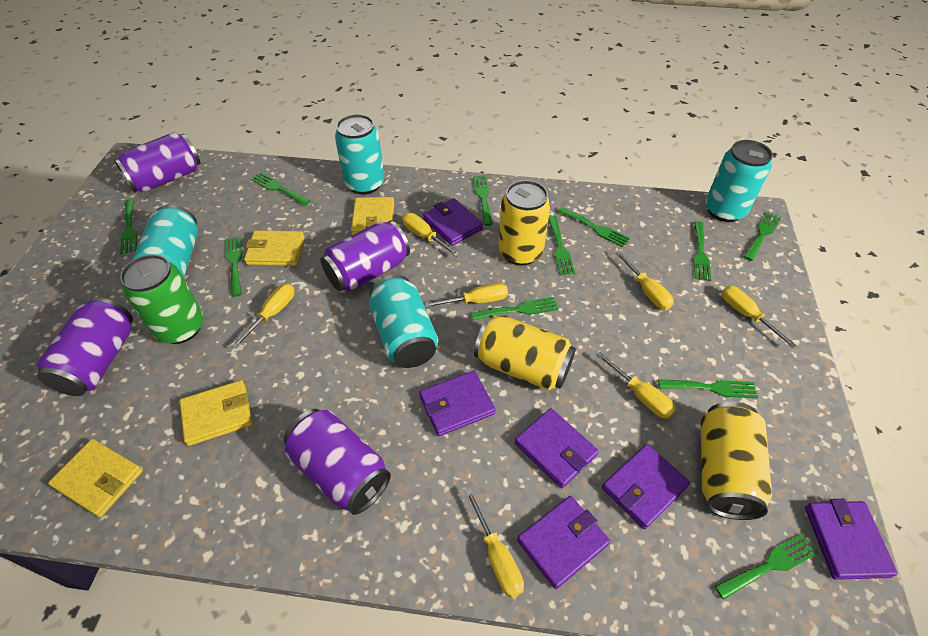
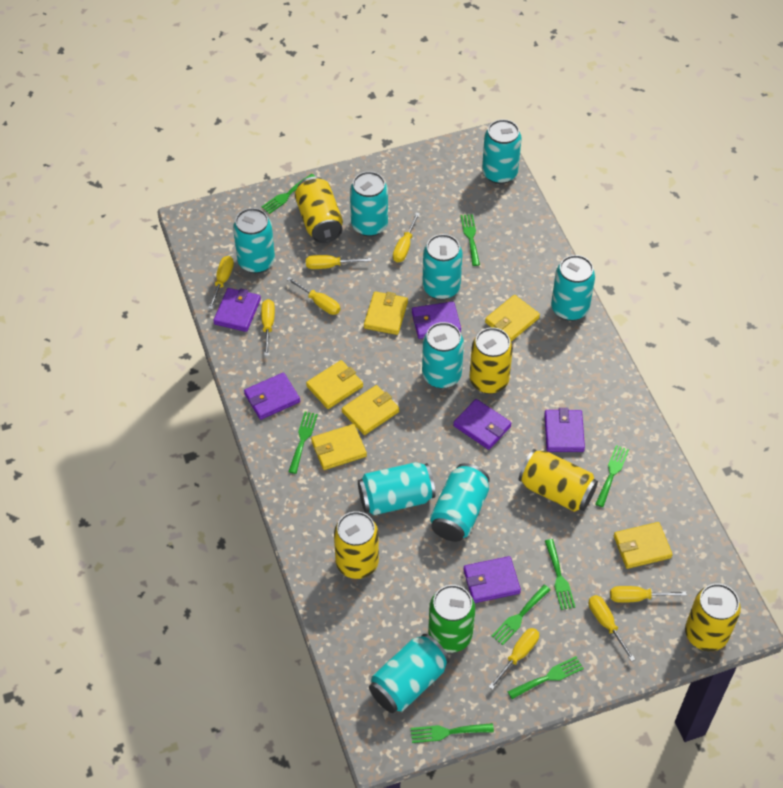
green fork: [120,199,137,254] [225,237,242,297] [251,172,310,206] [471,297,559,321] [473,175,493,226] [549,216,575,275] [557,207,630,247] [658,379,758,398] [693,221,711,281] [715,533,818,600] [744,212,781,261] = 11 -> [261,174,315,214] [288,412,318,474] [411,723,494,743] [461,214,480,266] [492,585,550,645] [507,656,584,699] [545,539,575,610] [595,445,629,507] = 8
purple can: [37,297,133,396] [114,132,201,193] [284,409,391,515] [320,220,410,292] = 4 -> none = 0
turquoise can: [133,205,198,278] [335,114,385,195] [369,275,438,368] [705,140,773,222] = 4 -> [233,208,275,273] [350,171,388,237] [358,462,435,515] [369,634,449,713] [422,234,463,300] [422,322,464,388] [430,463,490,542] [482,119,522,184] [551,255,595,321] = 9
yellow can: [474,315,576,390] [499,180,551,266] [701,402,772,520] = 3 -> [295,177,343,243] [334,511,379,579] [470,327,513,394] [519,449,598,512] [685,583,741,651] = 5
yellow screwdriver: [232,284,295,349] [402,213,460,257] [424,283,508,308] [465,489,524,598] [596,352,676,419] [616,251,674,310] [722,286,796,348] = 7 -> [208,256,234,309] [261,299,275,356] [286,277,340,315] [306,255,371,269] [393,213,420,262] [489,628,539,690] [589,595,635,662] [610,586,687,603] = 8
yellow wallet: [48,439,143,517] [180,380,253,446] [244,230,305,266] [351,197,394,235] = 4 -> [306,360,363,409] [311,424,367,470] [342,385,399,435] [364,291,408,335] [485,295,540,342] [614,522,673,569] = 6

